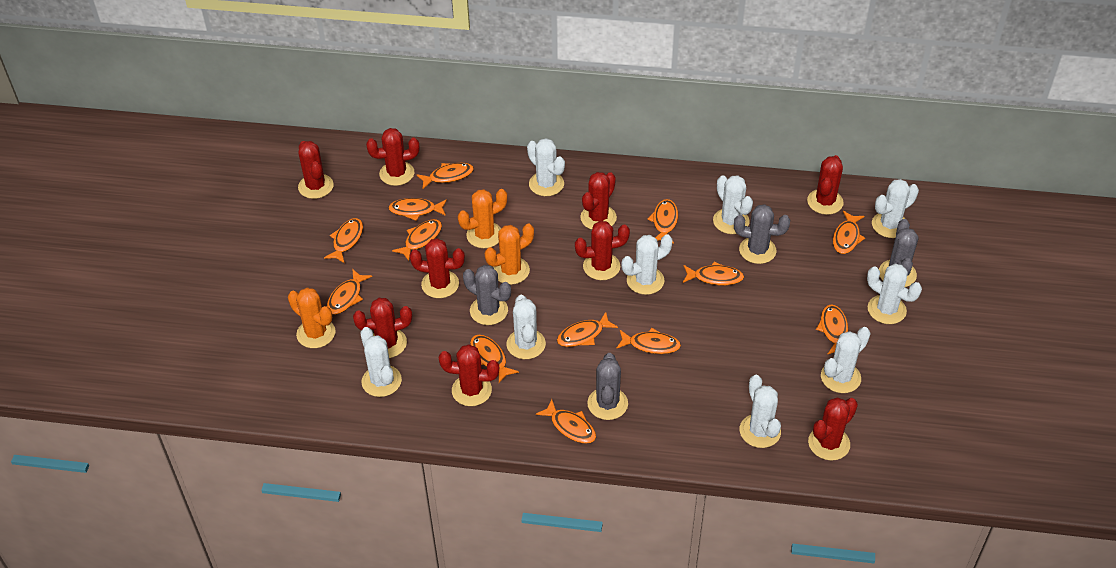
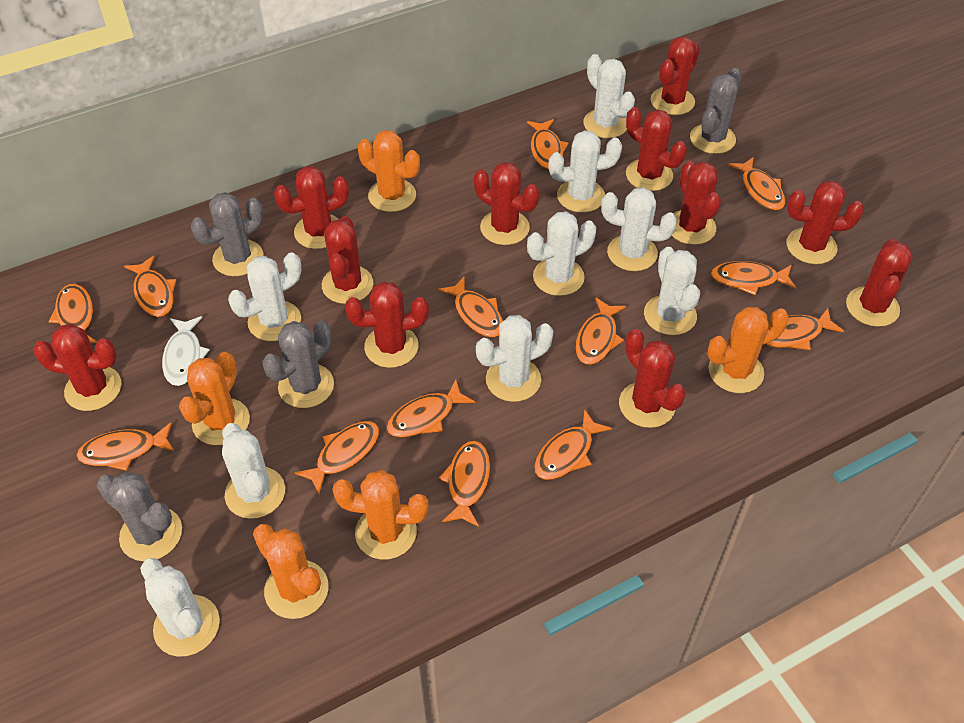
orange cactus: [288,288,335,348] [458,189,507,248] [485,223,534,285] = 3 -> [179,352,250,445] [253,524,329,619] [332,470,428,560] [358,130,420,212] [707,307,789,393] = 5
red cactus: [298,141,334,199] [353,298,412,358] [366,128,419,186] [410,238,465,298] [439,344,499,406] [575,221,630,280] [580,172,617,230] [807,155,844,215] [808,397,858,461] = 9 -> [33,324,121,411] [274,166,349,249] [322,216,373,304] [345,281,429,368] [474,162,539,245] [619,329,686,428] [626,107,687,191] [651,36,700,115] [672,161,721,245] [787,180,864,264] [846,239,913,327] = 11
white fish: none = 0 -> [162,316,210,386] = 1

